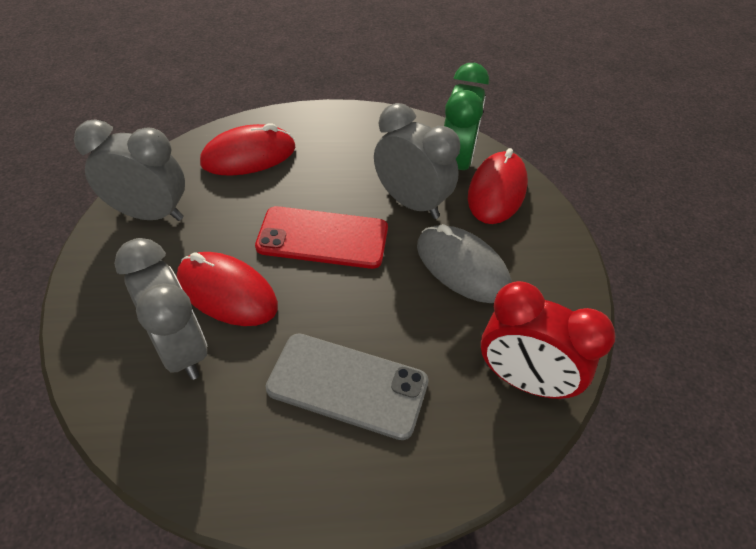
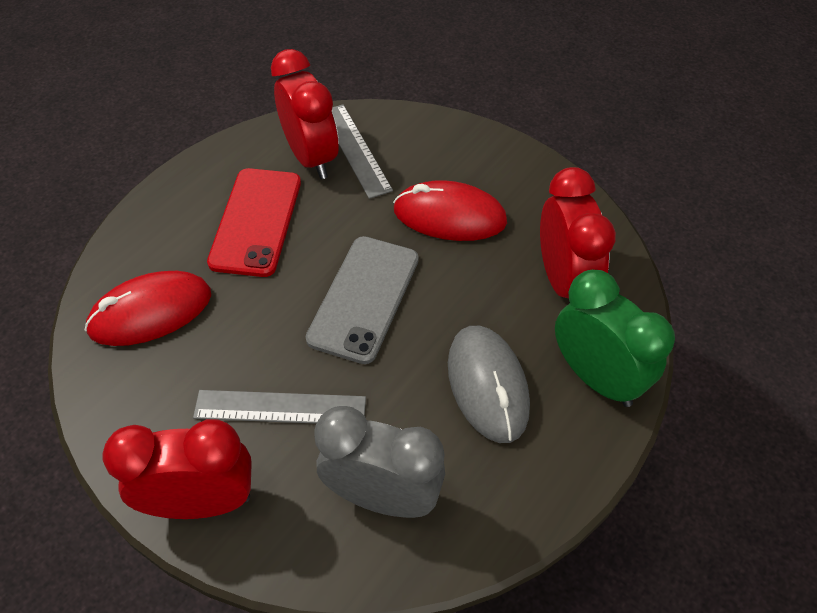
grey clock: [74,119,185,221] [114,238,208,380] [374,103,460,219] = 3 -> [314,406,445,518] = 1
grey ruler: none = 0 -> [193,390,366,424] [332,104,393,199] = 2
red clock: [481,281,616,399] = 1 -> [103,419,252,519] [271,49,339,179] [540,167,616,302] = 3
red mouse: [177,252,278,326] [200,123,295,176] [468,148,528,224] = 3 -> [85,271,211,346] [393,180,507,241] = 2

